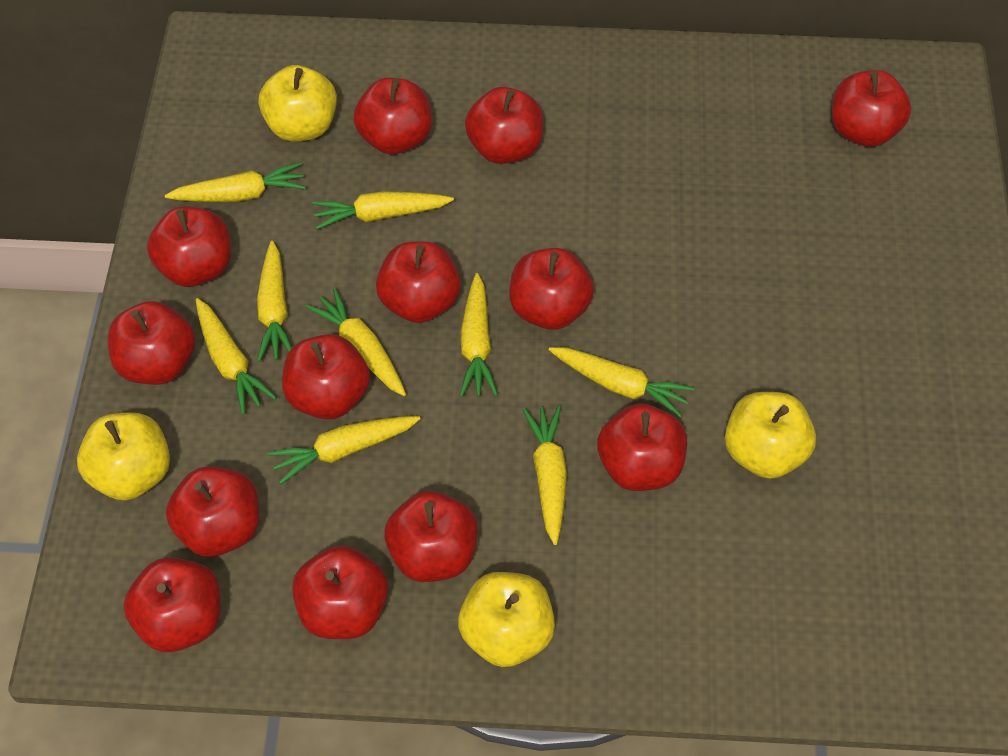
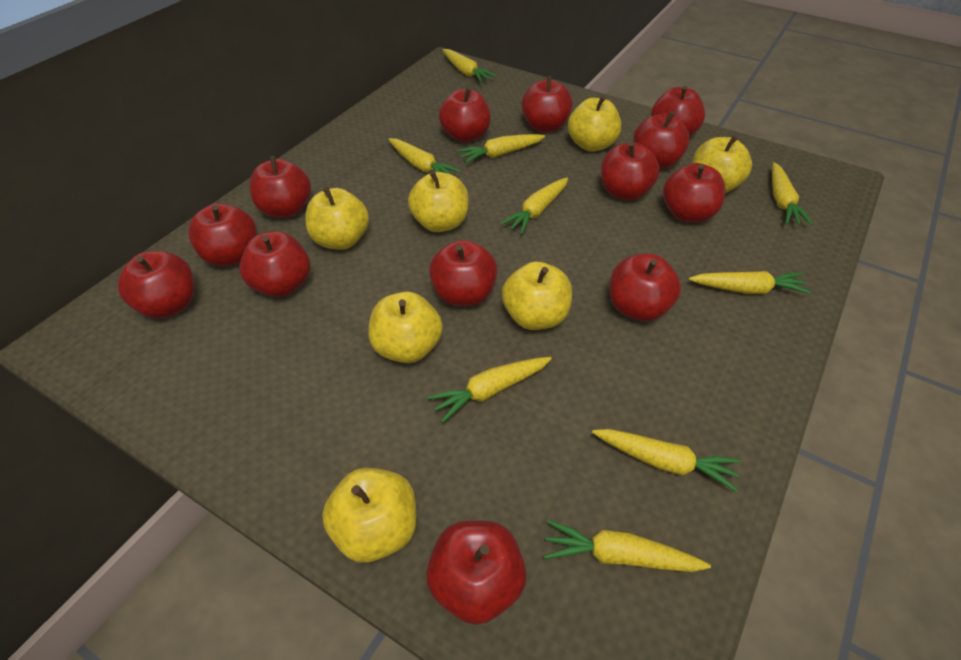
yellow apple: [77,412,170,501] [259,65,337,142] [458,572,555,667] [725,392,816,479] = 4 -> [305,187,369,250] [322,468,416,563] [368,292,443,363] [408,171,469,232] [502,262,572,330] [568,96,621,152] [692,135,752,193] = 7

